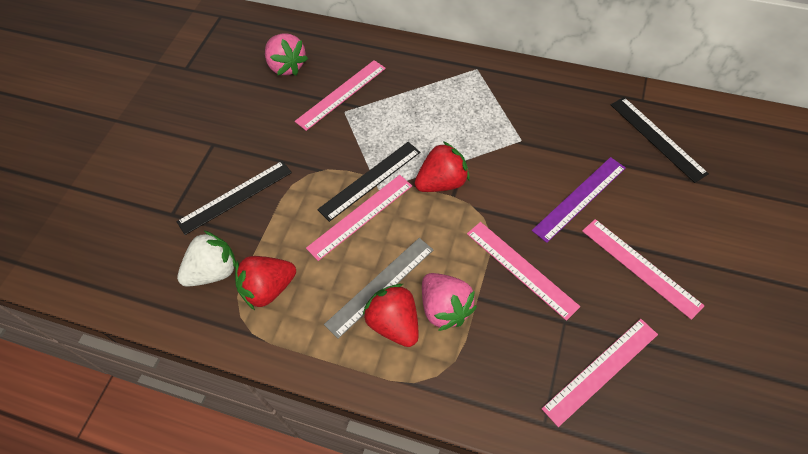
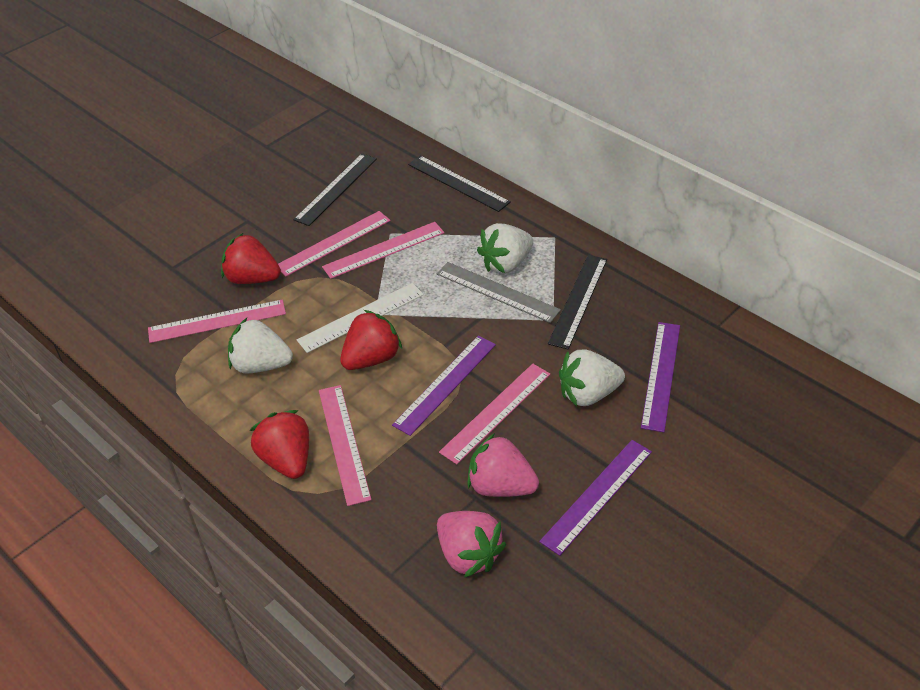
purple ruler: [532,157,626,243] = 1 -> [392,336,496,436] [539,440,652,556] [641,322,680,432] = 3
white ruler: none = 0 -> [297,283,424,353] = 1
white strawberry: [177,230,236,287] = 1 -> [228,318,293,373] [477,223,533,274] [559,349,625,406] = 3

